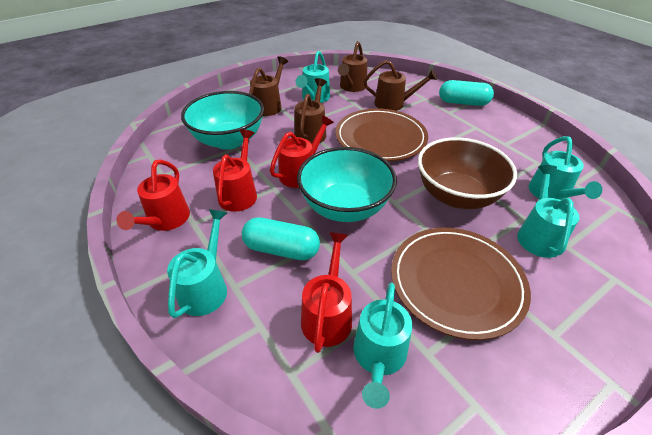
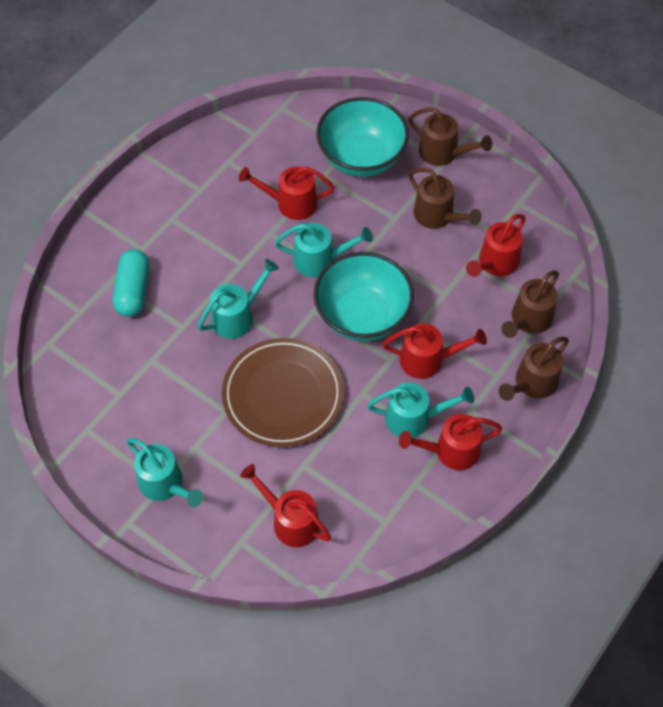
brown bowl: [418,137,517,209] = 1 -> none = 0
brown plate: [335,108,428,161] [391,228,531,340] = 2 -> [222,338,344,447] = 1
red watering can: [117,160,190,231] [213,129,257,212] [270,115,334,188] [301,232,352,353] = 4 -> [239,167,335,220] [240,464,331,547] [382,323,487,379] [399,414,502,470] [466,214,526,277] = 5
turquoise capsule: [242,217,320,260] [439,80,494,106] = 2 -> [113,249,149,317] = 1
turquoise watering can: [167,209,227,318] [296,51,330,103] [353,283,412,409] [517,165,579,258] [529,136,602,200] = 5 -> [127,438,203,507] [198,259,279,339] [275,223,373,277] [367,382,474,438] = 4

